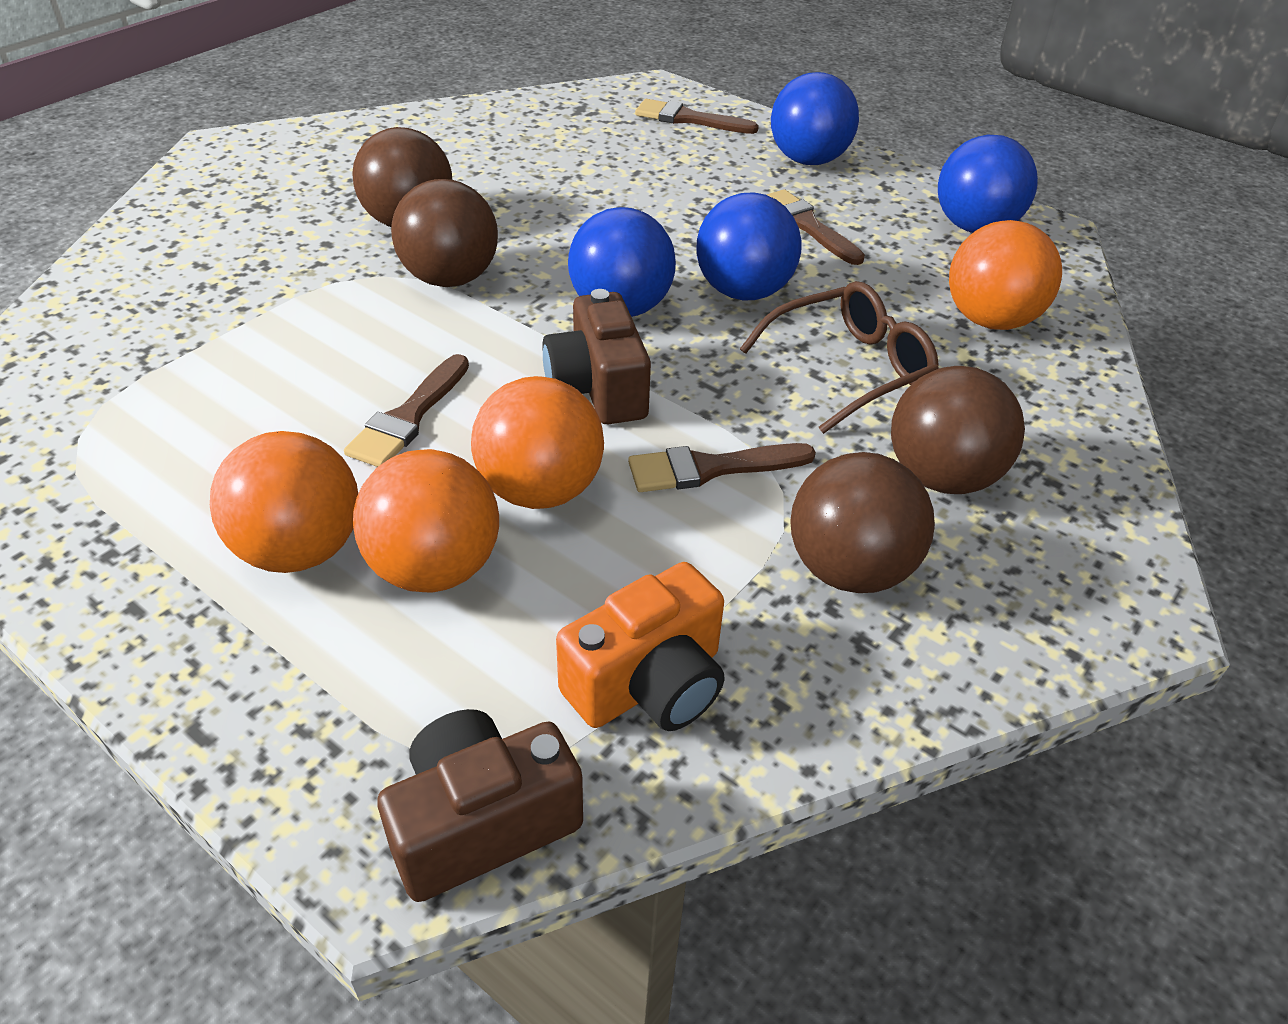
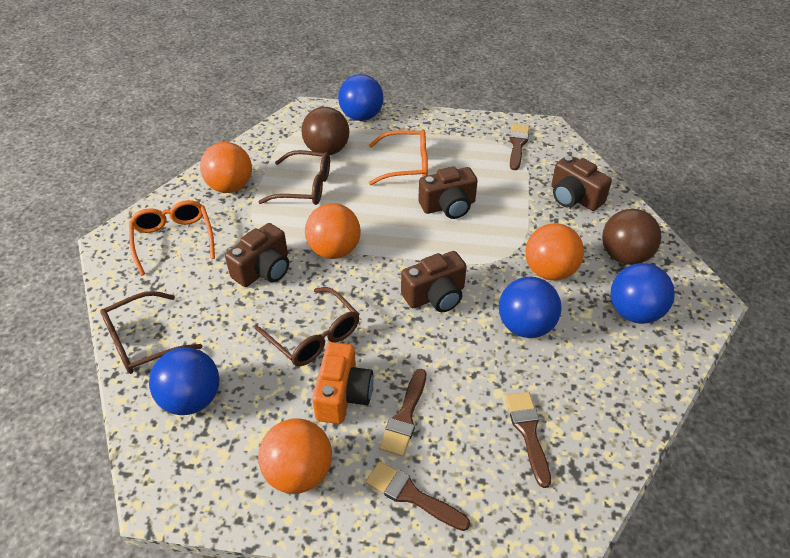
brown ball: [352,127,452,227] [391,179,498,287] [790,452,935,593] [891,366,1025,494] = 4 -> [301,107,349,155] [602,209,661,265] = 2
brown camera: [377,709,583,902] [542,289,651,424] = 2 -> [225,223,289,287] [401,251,467,312] [418,166,478,219] [552,155,612,211] = 4
brown glasses: [740,281,939,434] = 1 -> [100,291,202,374] [254,287,359,366] [258,150,330,205] = 3
orange glasses: none = 0 -> [129,200,215,276] [369,129,428,185] = 2

